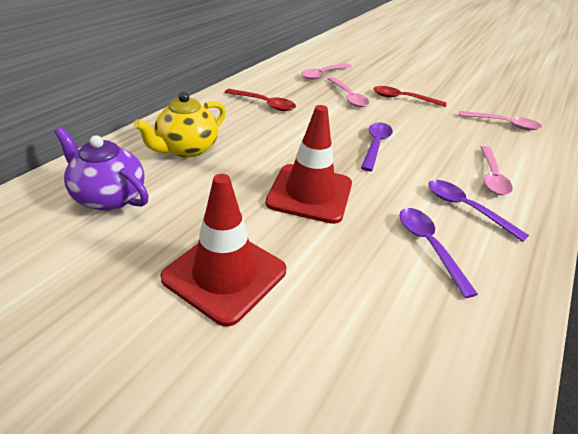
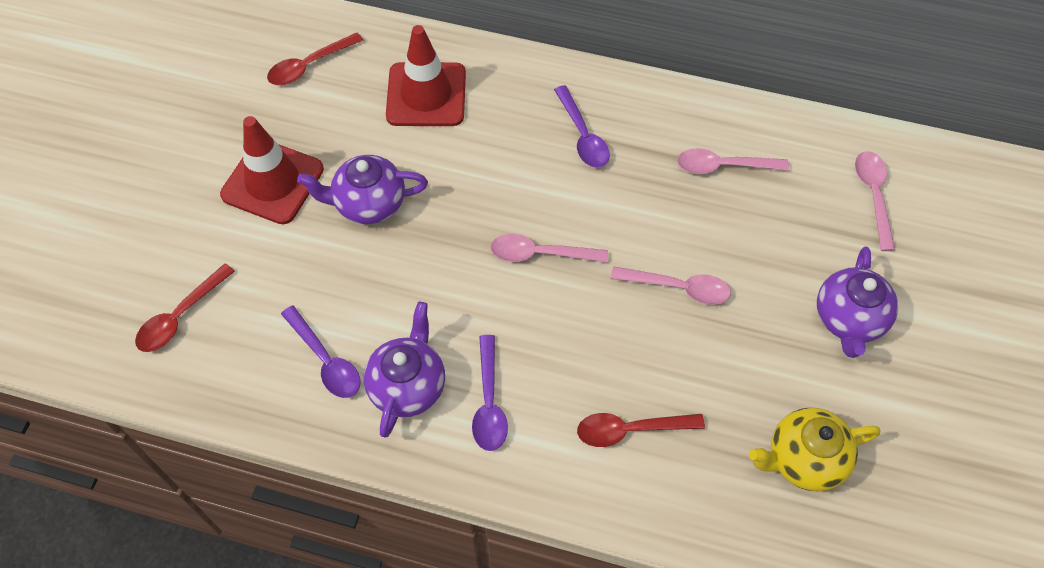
purple teapot: [55,128,149,211] = 1 -> [297,155,428,224] [364,302,445,438] [817,246,898,358] = 3
red spoon: [225,89,296,111] [373,86,446,107] = 2 -> [135,263,235,352] [267,33,364,85] [577,413,705,447] = 3

